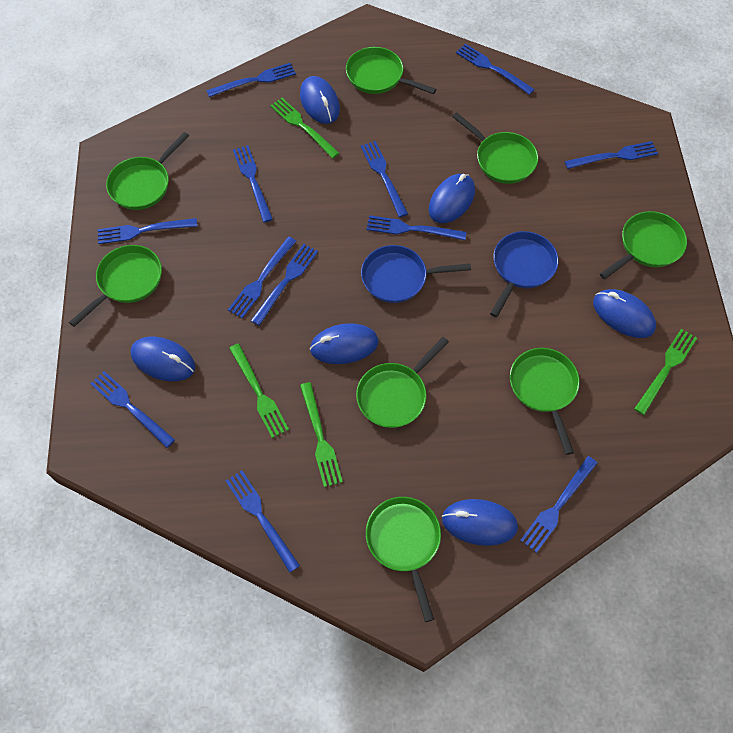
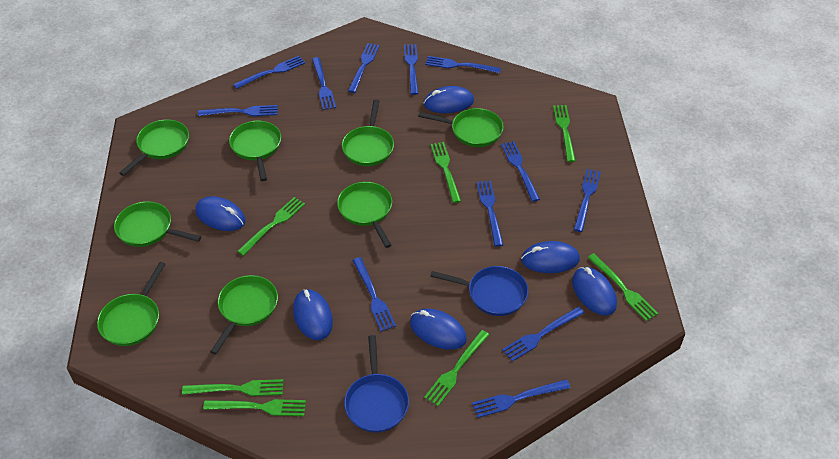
green fork: [229,343,289,438] [270,98,339,158] [300,382,343,487] [634,329,697,415] = 4 -> [182,379,284,396] [203,399,306,416] [237,197,305,256] [424,330,489,406] [430,142,461,203] [553,105,576,162] [587,253,658,321] = 7

